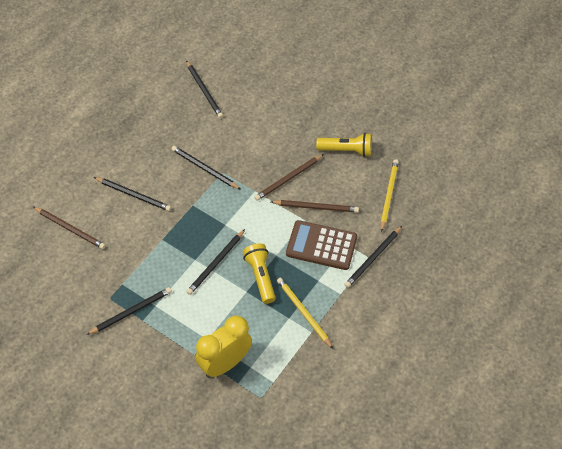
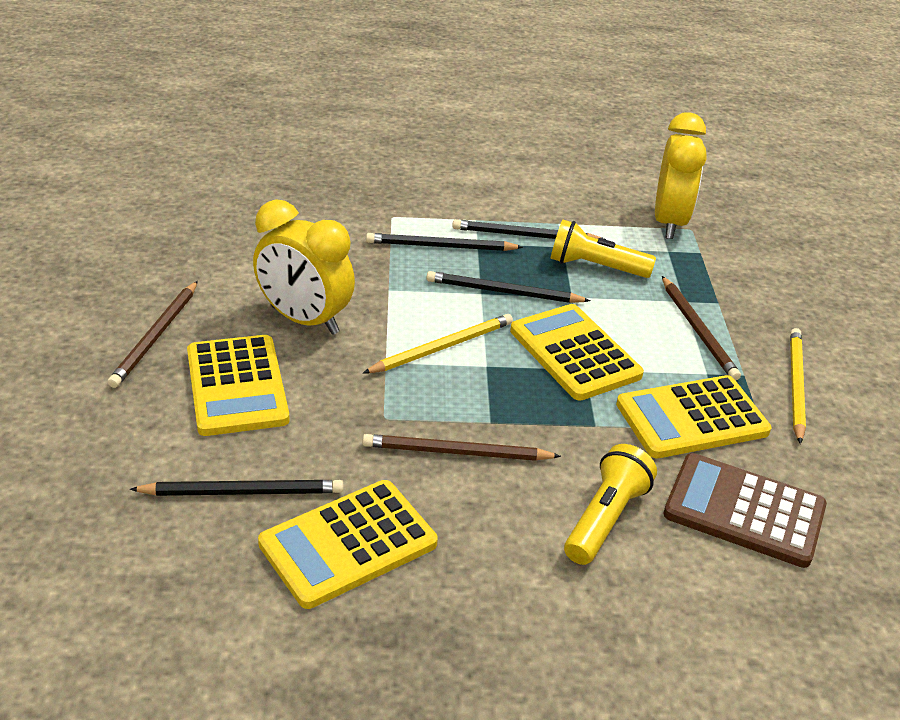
black pencil: [87,287,172,335] [94,177,171,211] [172,146,241,190] [186,60,223,118] [186,229,245,295] [344,226,402,288] = 6 -> [130,480,343,496] [366,233,523,251] [426,271,591,303] [452,219,606,240] = 4
yellow calculator: none = 0 -> [187,335,290,436] [258,480,438,609] [510,304,644,401] [616,375,772,458] = 4
yellow clock: [196,316,252,378] = 1 -> [253,199,355,335] [655,112,707,239] = 2

